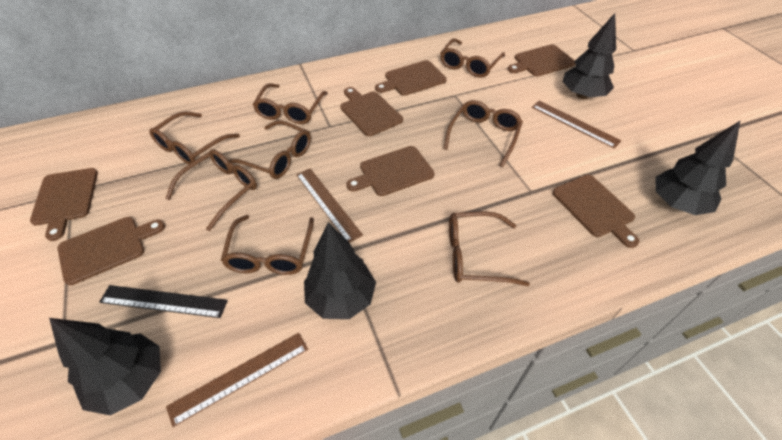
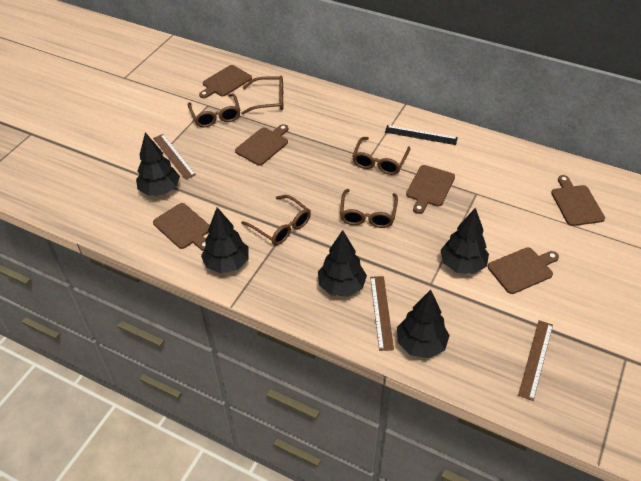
black tree: [49,318,161,415] [304,222,376,319] [563,13,616,99] [655,120,741,215] = 4 -> [136,132,180,196] [201,207,249,273] [318,230,367,297] [397,290,450,358] [440,208,489,274] = 5
brown cutting board: [30,168,98,241] [57,217,165,285] [340,87,403,136] [346,146,435,196] [375,60,447,96] [508,44,575,76] [552,175,639,248] = 7 -> [153,203,210,251] [199,65,252,98] [235,124,288,166] [406,165,455,214] [488,247,559,294] [551,175,605,226] = 6
brown glasses: [149,111,240,165] [165,149,257,231] [221,215,314,275] [228,120,311,179] [253,83,328,124] [440,38,505,78] [444,100,523,167] [449,212,530,286] = 8 -> [188,93,240,127] [241,76,283,115] [241,195,311,245] [340,189,398,228] [352,137,410,175] = 5

